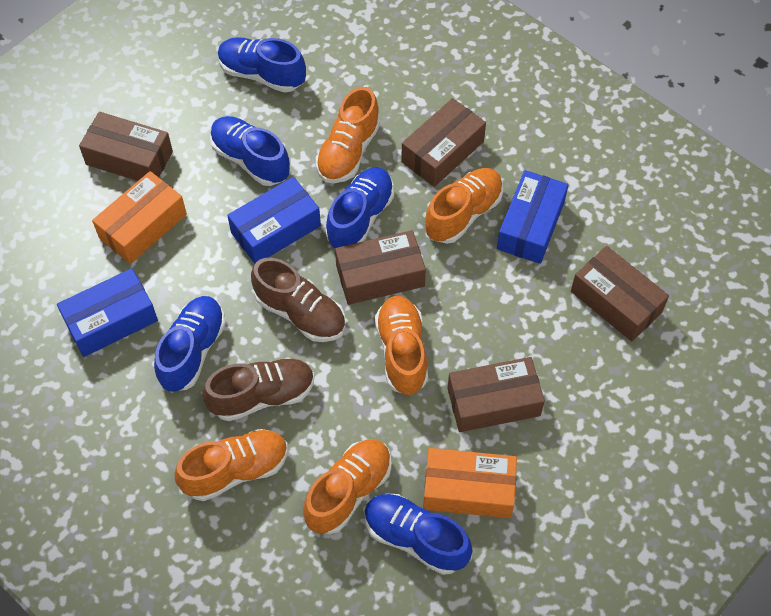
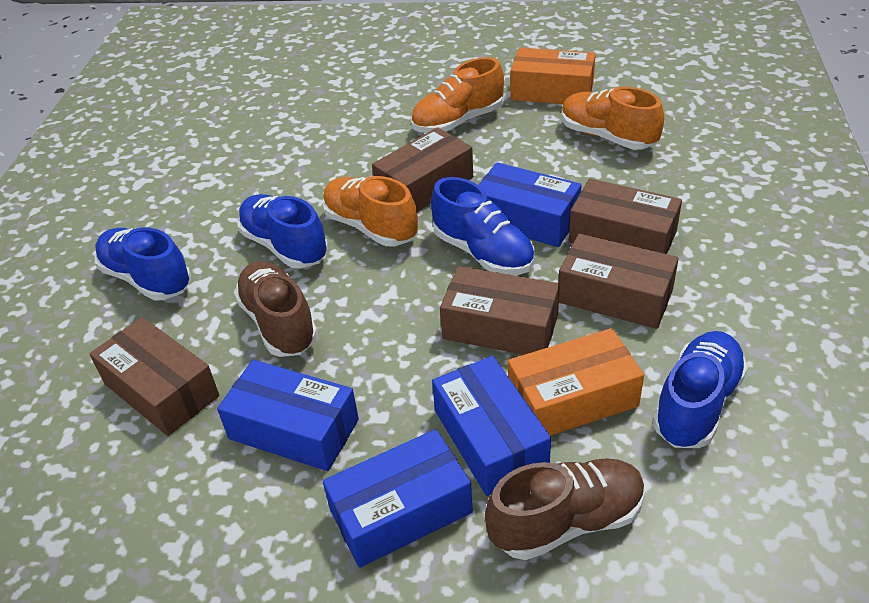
blue box: [57,268,158,357] [227,177,321,264] [497,170,568,264] = 3 -> [217,360,359,471] [323,429,473,568] [432,356,551,496] [479,162,582,247] = 4
blue shoe: [154,296,226,392] [210,116,290,186] [218,37,306,93] [326,167,394,248] [364,494,473,575] = 5 -> [95,228,191,301] [238,194,328,269] [431,177,535,275] [653,331,748,448] = 4
orange shoe: [174,429,288,501] [303,439,392,534] [316,87,380,183] [375,296,428,395] [425,168,503,244] = 5 -> [322,176,418,246] [411,57,504,133] [562,87,664,150] = 3

